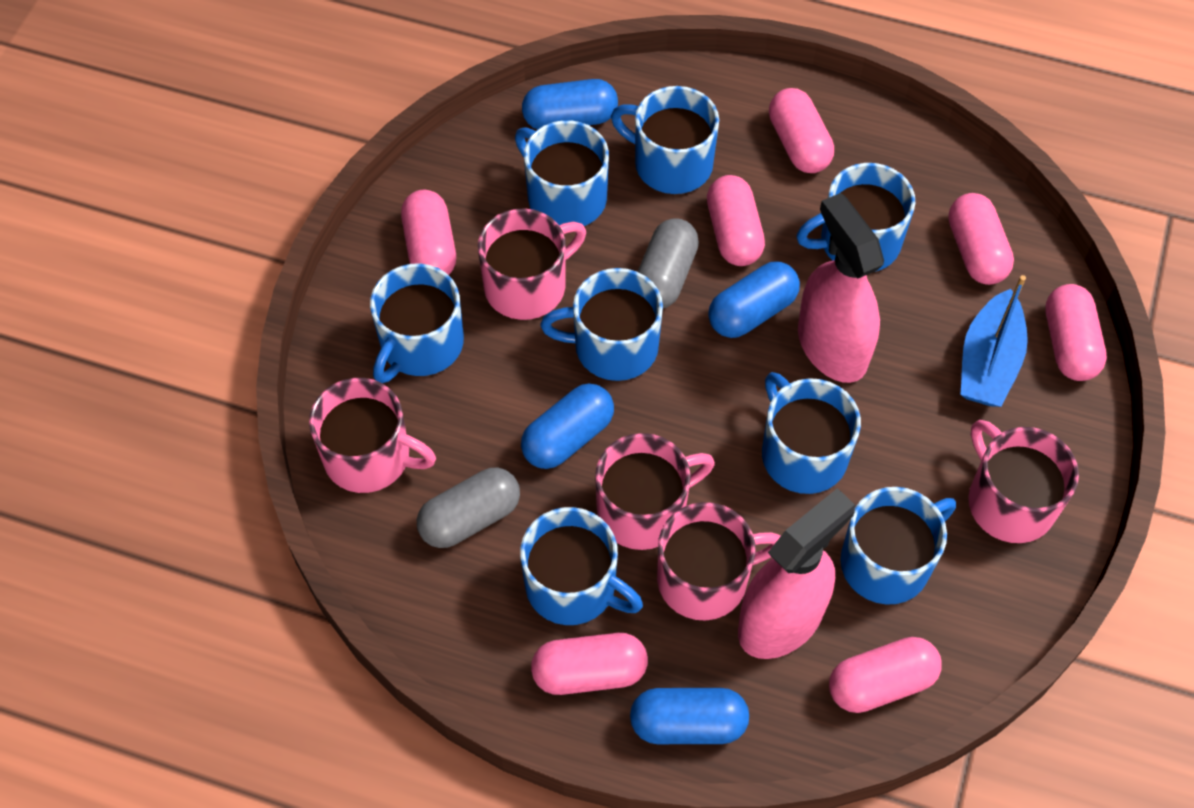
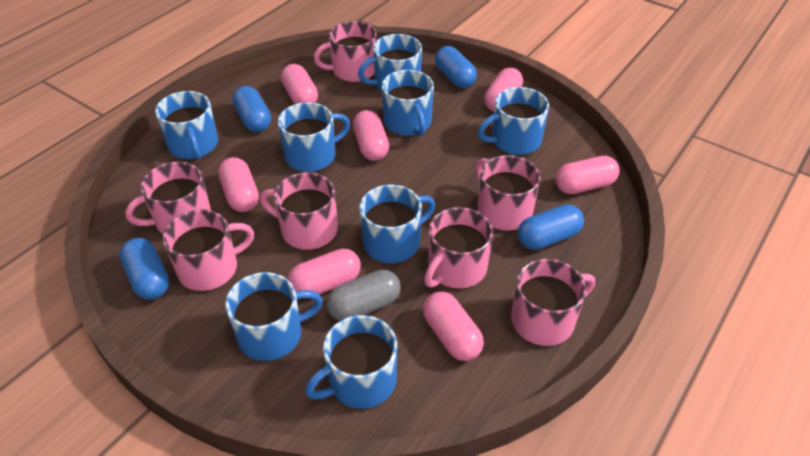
blue boat: [960,275,1028,407] = 1 -> none = 0
grey capsule: [417,468,520,548] [638,218,699,308] = 2 -> [327,270,401,321] = 1
pink mug: [309,378,436,493] [478,208,586,320] [595,433,715,550] [657,502,781,620] [968,420,1079,543] = 5 -> [125,161,211,234] [163,209,254,291] [260,172,338,250] [314,21,377,82] [424,207,493,289] [475,155,541,231] [511,259,595,346] = 7
pink spray bottle: [738,488,855,659] [798,193,884,383] = 2 -> none = 0

